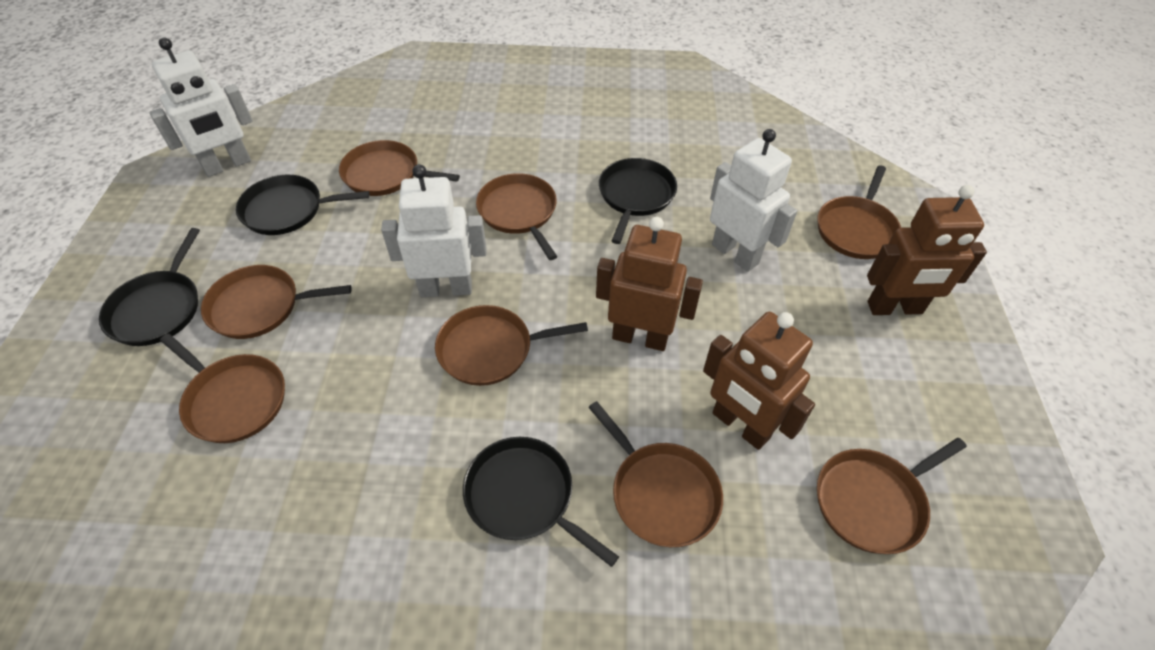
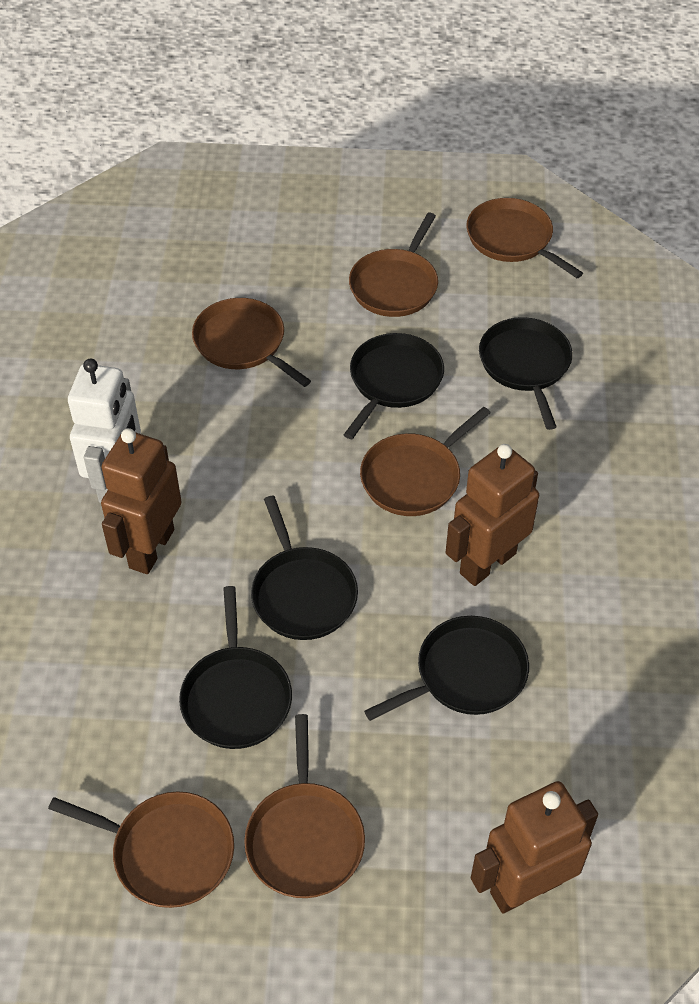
black pan: [99,228,200,346] [236,175,369,235] [463,437,619,567] [599,158,677,244] = 4 -> [179,586,292,749] [251,496,358,640] [344,333,444,439] [364,616,529,721] [479,317,573,430] = 5
brown pan: [160,334,285,443] [201,265,352,339] [339,140,460,196] [435,305,588,386] [476,173,557,260] [588,401,723,547] [817,165,901,259] [817,438,967,554] = 8 -> [48,791,234,908] [192,298,311,387] [244,714,365,898] [349,213,438,317] [360,407,491,516] [466,198,583,278] = 6
white robot: [149,38,253,177] [381,164,486,297] [710,129,797,272] = 3 -> [68,359,141,503] = 1

